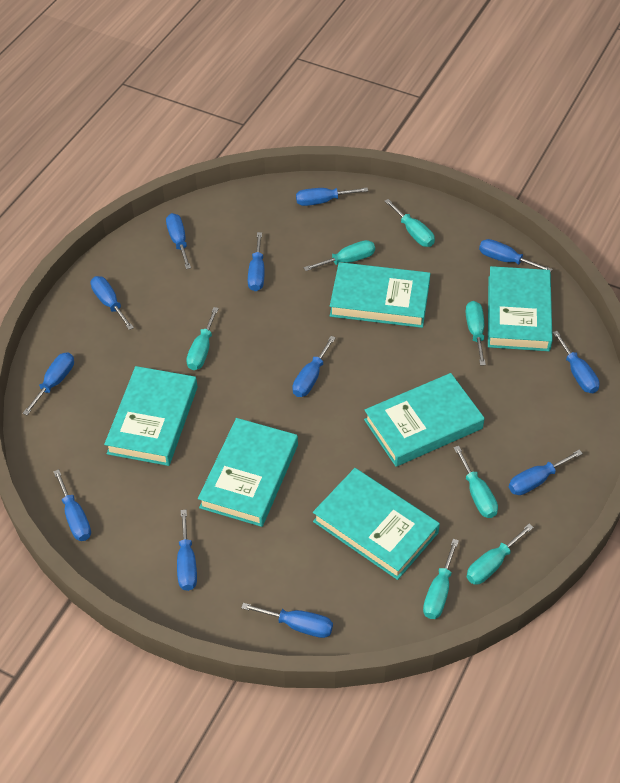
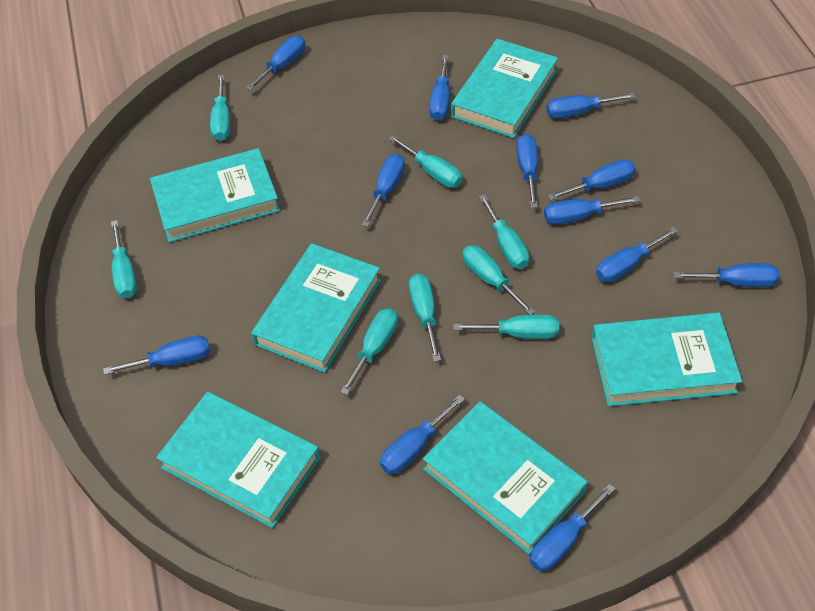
turquoise screwdriver: [186,307,219,370] [304,240,375,271] [384,199,435,247] [423,539,459,619] [454,446,498,518] [465,301,486,366] [466,524,534,584] = 7 -> [111,220,137,298] [210,75,230,141] [341,308,398,395] [388,135,462,188] [409,274,441,362] [453,314,559,339] [463,245,535,315] [479,194,529,269] = 8

